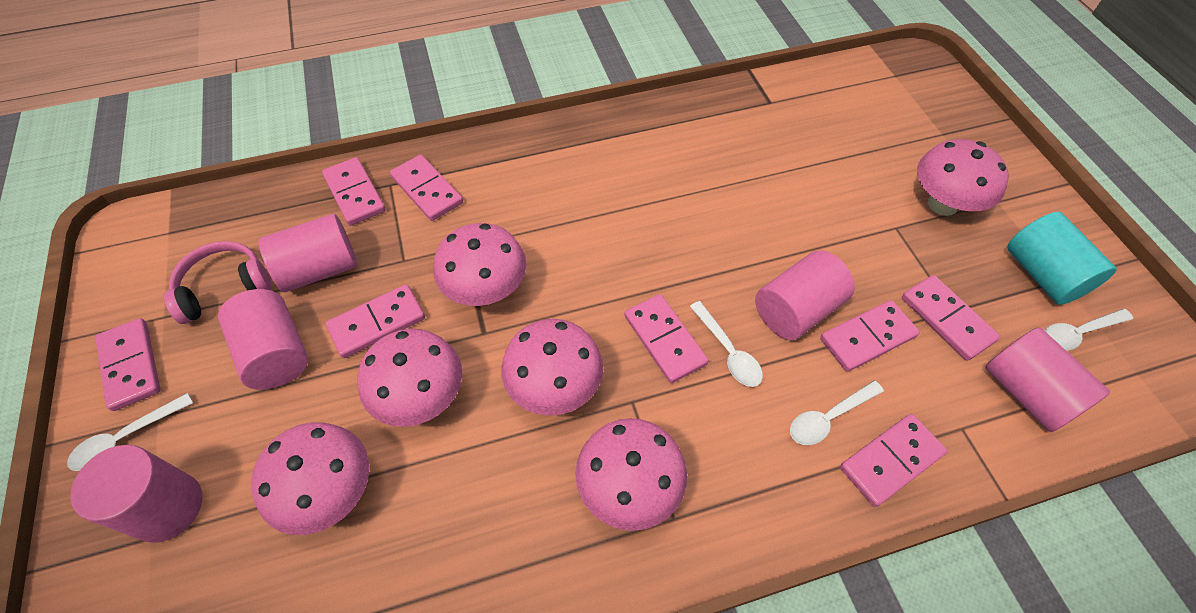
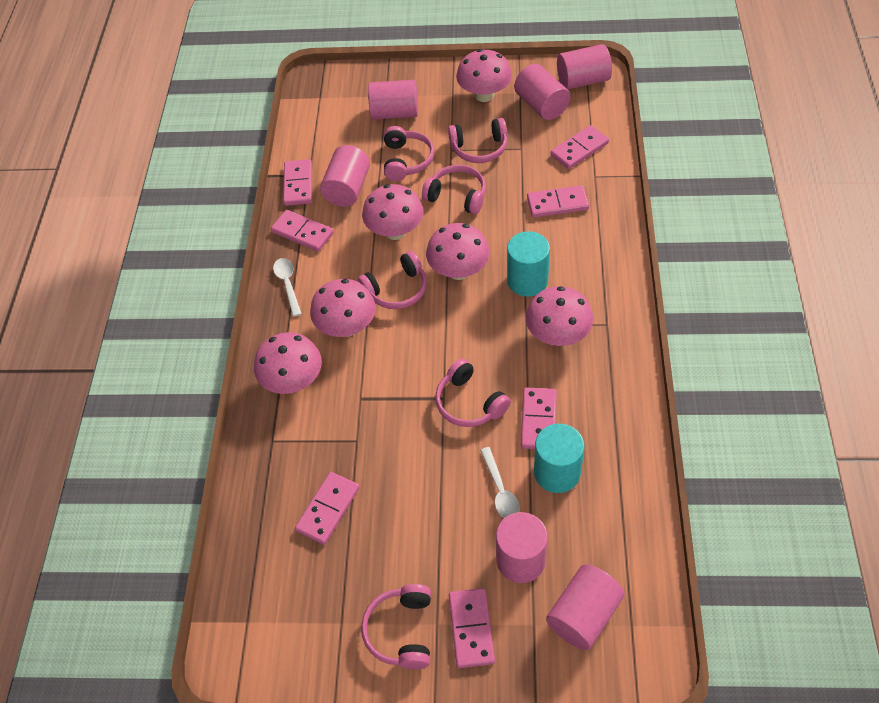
pink cylinder: [70,445,202,543] [218,289,308,390] [259,214,357,292] [755,250,855,340] [985,327,1110,432] = 5 -> [320,145,370,207] [368,80,418,119] [496,512,548,583] [514,64,570,120] [546,564,625,650] [557,44,612,89] = 6
pink domino: [95,318,161,411] [322,157,386,226] [326,284,425,358] [390,155,463,221] [625,294,709,383] [820,300,920,372] [840,414,947,507] [902,275,1000,361] = 8 -> [271,210,334,252] [283,159,312,206] [295,472,360,545] [449,588,495,668] [521,387,557,449] [527,185,589,218] [551,125,609,169] = 7
pink headphones: [164,241,272,324] = 1 -> [358,251,427,309] [361,584,431,670] [384,126,434,181] [422,165,486,215] [435,359,511,427] [448,118,507,163] = 6
turquoise cylinder: [1007,212,1117,305] = 1 -> [507,231,550,297] [534,424,584,493] = 2
white spoon: [67,393,193,471] [690,301,763,387] [790,380,884,445] [1044,309,1133,351] = 4 -> [273,258,302,317] [480,447,520,518] = 2

